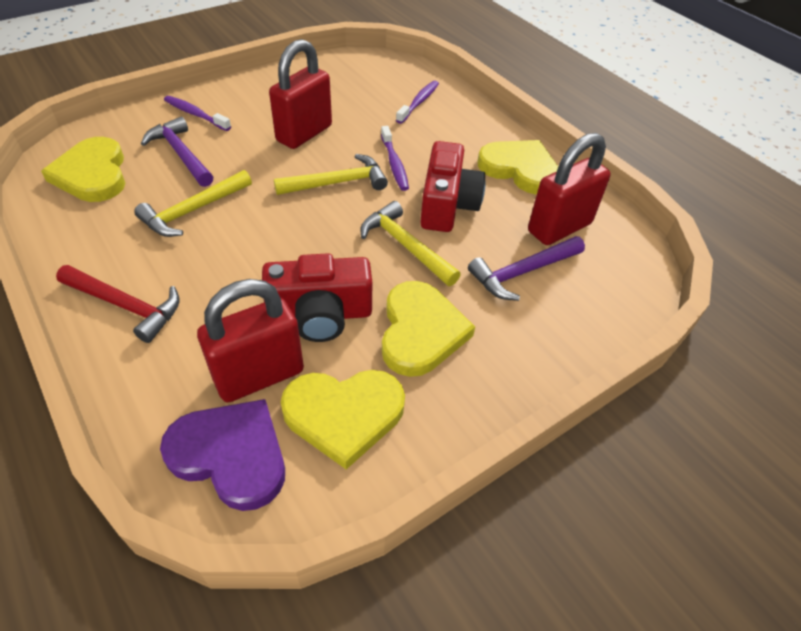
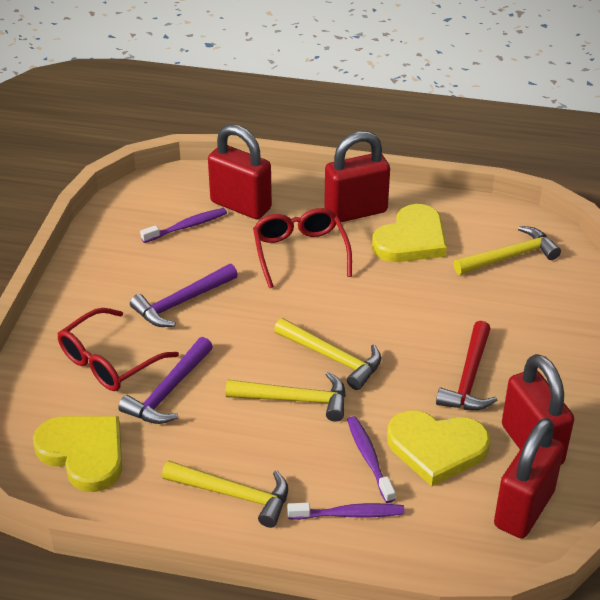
purple heart: [160,399,285,511] = 1 -> none = 0
red camera: [262,253,372,342] [420,141,486,232] = 2 -> none = 0
red glasses: none = 0 -> [58,308,179,391] [253,208,352,288] = 2
red padlock: [197,279,304,403] [269,39,332,149] [528,133,611,245] = 3 -> [208,124,272,219] [324,131,390,222] [494,418,564,539] [502,354,574,465] = 4
yellow hammer: [134,170,252,237] [274,154,388,195] [361,201,461,286] = 3 -> [162,460,288,528] [226,372,346,422] [274,318,381,390] [454,226,561,275] = 4
yellow heart: [41,137,125,202] [281,370,405,469] [382,281,475,377] [477,140,558,195] = 4 -> [33,416,122,492] [372,204,447,262] [387,410,490,486] = 3

